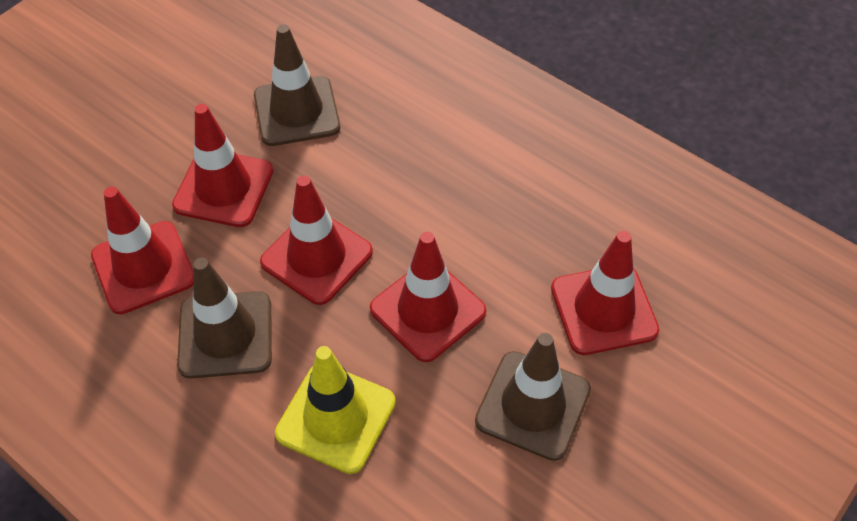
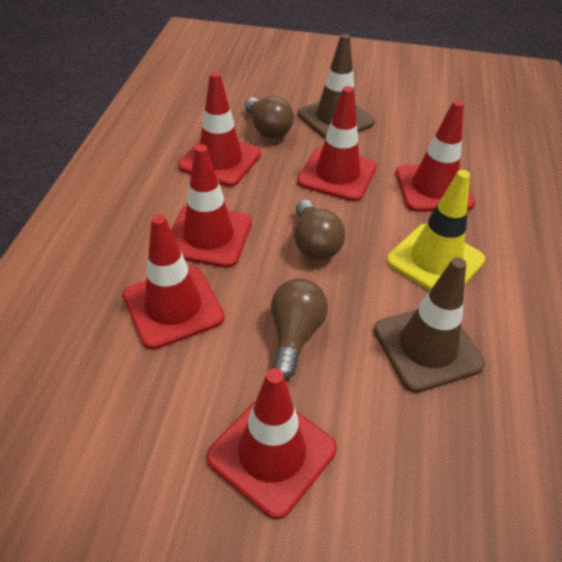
brown light bulb: none = 0 -> [245,96,294,139] [271,278,328,379] [294,200,345,260] = 3
brown traffic cone: [177,258,272,379] [254,24,340,146] [475,333,591,461] = 3 -> [298,34,375,139] [374,257,485,393] = 2
red traffic cone: [91,187,193,314] [172,104,273,227] [260,175,373,305] [370,232,486,362] [551,231,659,355] = 5 -> [123,214,225,350] [171,144,252,268] [178,72,261,187] [206,368,337,519] [297,86,377,202] [396,100,475,212] = 6

